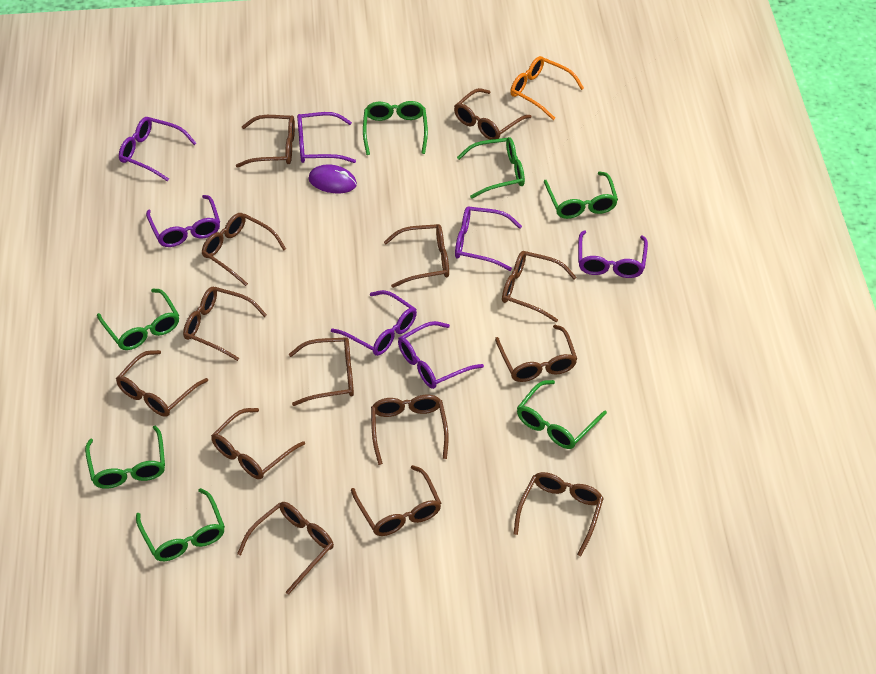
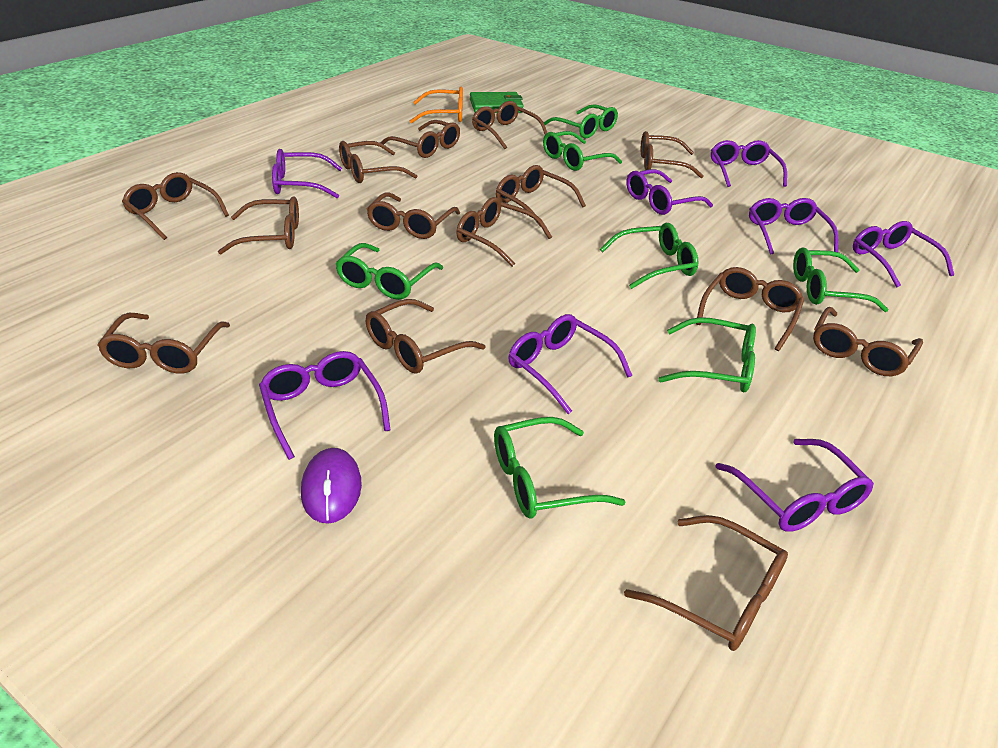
green wallet: none = 0 -> [470,92,524,113] = 1
purple glasses: [119,117,196,181] [146,195,220,247] [297,112,356,163] [331,290,417,356] [398,321,484,389] [455,206,522,271] [578,230,648,278] = 7 -> [259,351,391,460] [272,149,342,198] [508,314,632,414] [626,169,713,215] [711,140,787,187] [715,439,874,532] [749,198,839,255] [853,221,954,288] = 8

